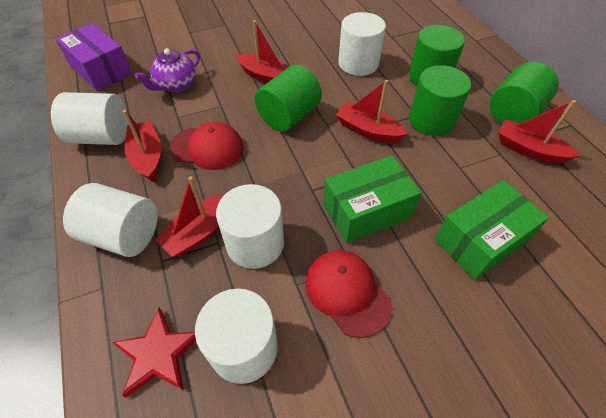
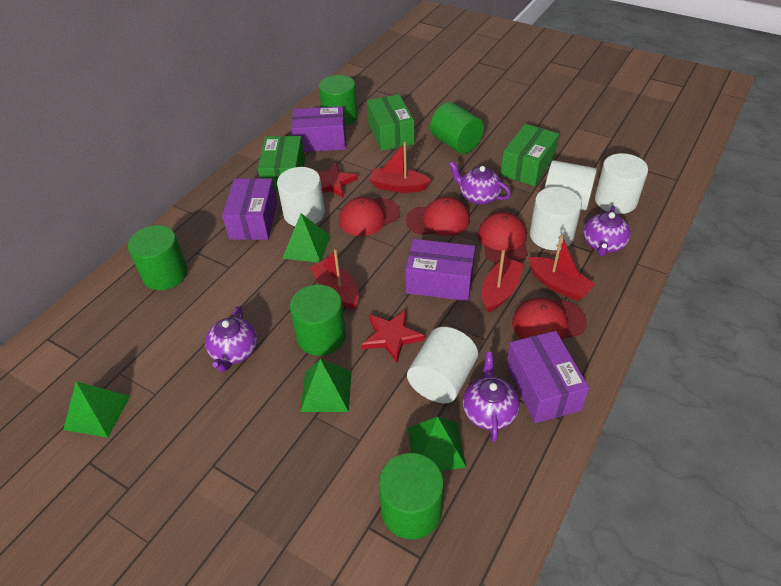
green box: [323,155,422,243] [435,180,549,280] = 2 -> [258,136,305,193] [367,94,414,151] [501,124,559,186] = 3
green cylinder: [254,65,322,132] [409,25,465,85] [409,65,471,136] [489,62,559,125] = 4 -> [128,225,188,290] [290,284,346,356] [319,75,358,126] [379,453,444,539] [430,102,484,154] = 5
green pyramid: none = 0 -> [63,381,130,438] [282,213,330,263] [300,359,352,412] [408,417,467,471] = 4
purple box: [55,23,132,91] = 1 -> [222,178,277,240] [292,106,346,152] [405,239,475,301] [506,331,589,423] = 4
purple teapot: [135,48,200,92] = 1 -> [205,306,258,372] [449,161,511,205] [463,352,519,442] [583,206,631,256] = 4
red boat: [123,110,161,181] [155,176,225,257] [236,20,289,83] [336,80,407,143] [498,100,580,164] = 5 -> [309,250,359,309] [370,142,431,193] [482,250,524,312] [528,235,595,301] = 4
red cap: [169,122,244,170] [305,250,392,338] = 2 -> [339,197,400,236] [406,197,470,236] [478,212,528,263] [512,298,587,340] = 4
red star: [112,308,196,398] = 1 -> [316,162,358,197] [362,310,425,363] = 2

